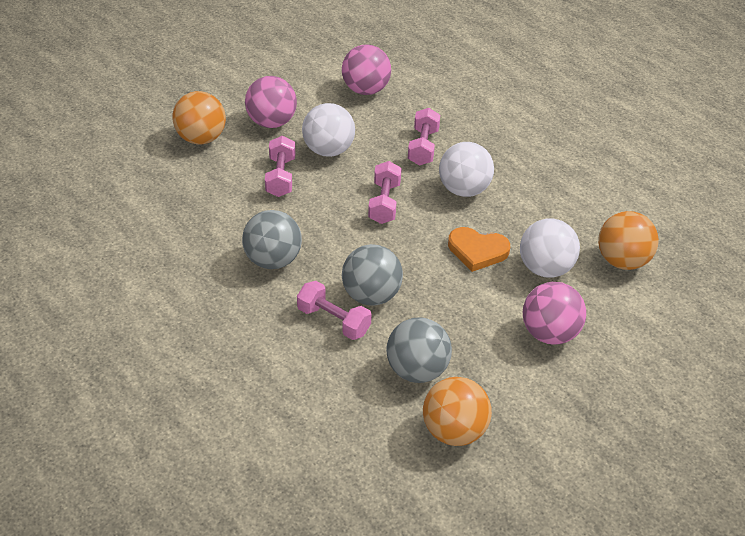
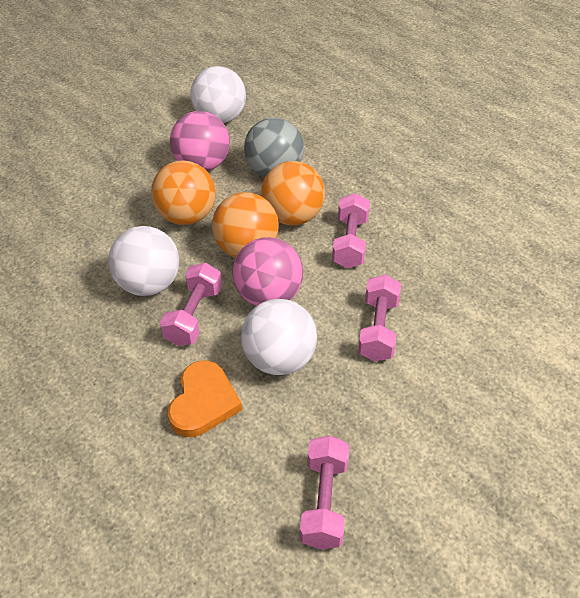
grey ball: [242,210,302,269] [342,244,403,306] [386,318,452,383] = 3 -> [244,118,304,177] = 1
pink ball: [245,76,297,128] [342,44,391,95] [523,282,586,345] = 3 -> [170,111,230,171] [233,237,303,306] = 2

